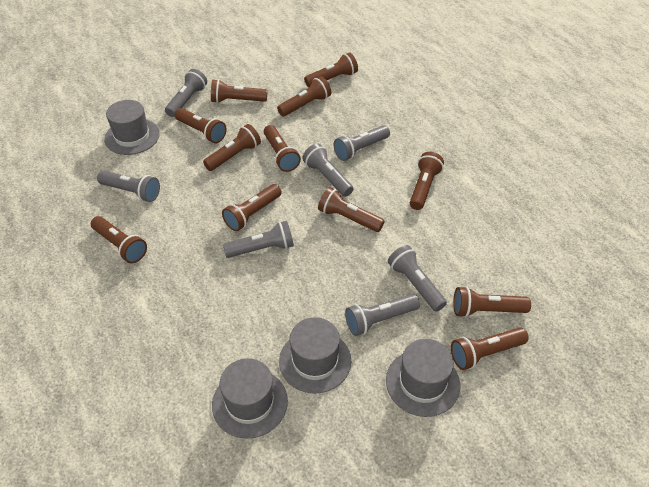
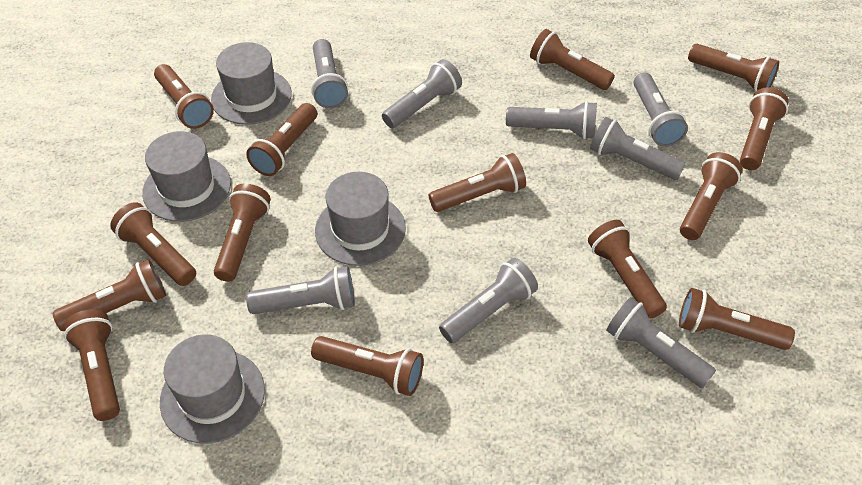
brown flashlight: [91,216,147,263] [175,108,227,143] [203,124,261,171] [211,79,267,103] [222,184,282,231] [264,125,301,172] [277,76,331,116] [304,52,358,87] [318,187,385,232] [410,152,444,210] [451,327,529,370] [453,286,531,318] = 12 -> [53,259,166,331] [64,309,120,421] [110,202,196,286] [154,64,214,129] [214,183,271,282] [246,103,317,176] [311,336,424,396] [428,153,526,212] [530,29,615,90] [588,220,667,318] [679,288,795,350] [680,152,743,240] [688,44,779,92] [740,87,789,170] = 14
grey flashlight: [97,170,160,202] [165,69,207,117] [223,221,294,258] [302,144,353,197] [334,125,390,161] [345,294,420,336] [388,245,447,312] = 7 -> [246,266,355,314] [311,39,348,108] [382,59,462,128] [439,258,538,343] [506,101,597,139] [590,117,686,180] [606,297,716,388] [633,73,688,147] = 8

